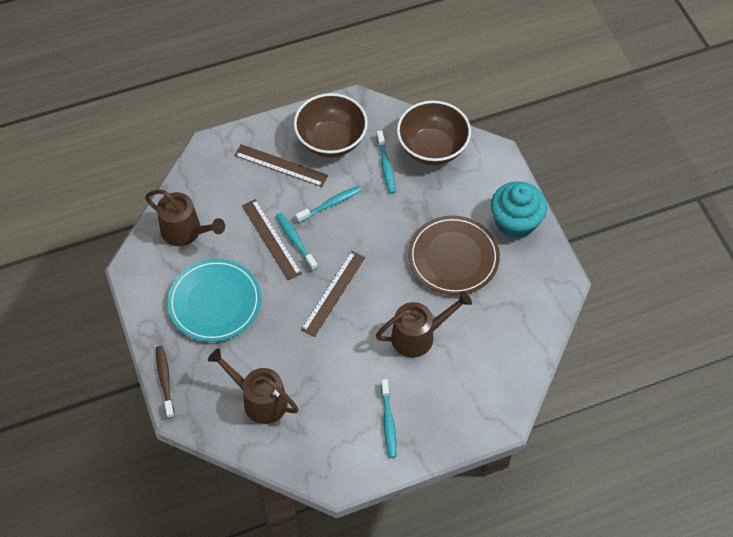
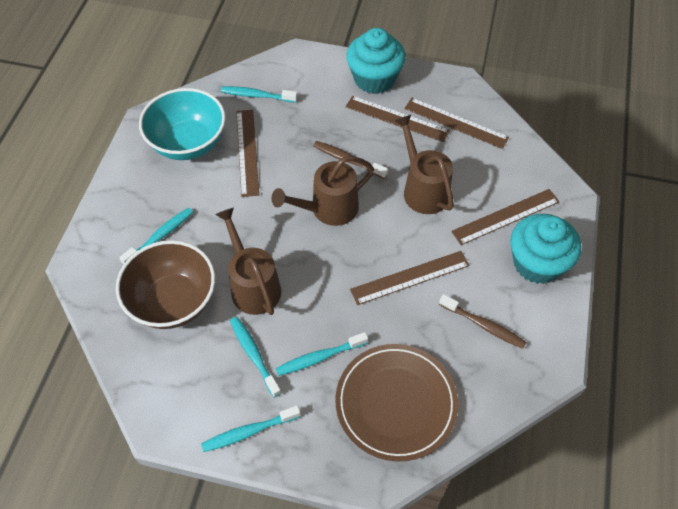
brown bowl: [294,93,368,158] [397,101,471,165] = 2 -> [116,240,215,329] = 1
brown ruler: [234,144,328,187] [242,199,302,280] [301,251,365,337] = 3 -> [236,110,259,197] [346,96,450,142] [350,251,470,305] [404,98,509,149] [451,189,560,245] = 5
brown toothbrush: [156,346,174,418] = 1 -> [313,141,388,179] [439,294,527,349] = 2
turquoise bowl: none = 0 -> [139,88,226,160] = 1
turquoise cupcake: [491,181,547,239] = 1 -> [346,28,406,94] [511,214,581,284] = 2
turquoise plate: [167,259,261,342] = 1 -> none = 0
turquoise toothbrush: [276,213,318,271] [296,186,361,223] [376,130,396,194] [381,379,397,458] = 4 -> [119,208,193,264] [201,406,301,452] [221,86,298,103] [230,317,281,398] [276,332,368,376] = 5

